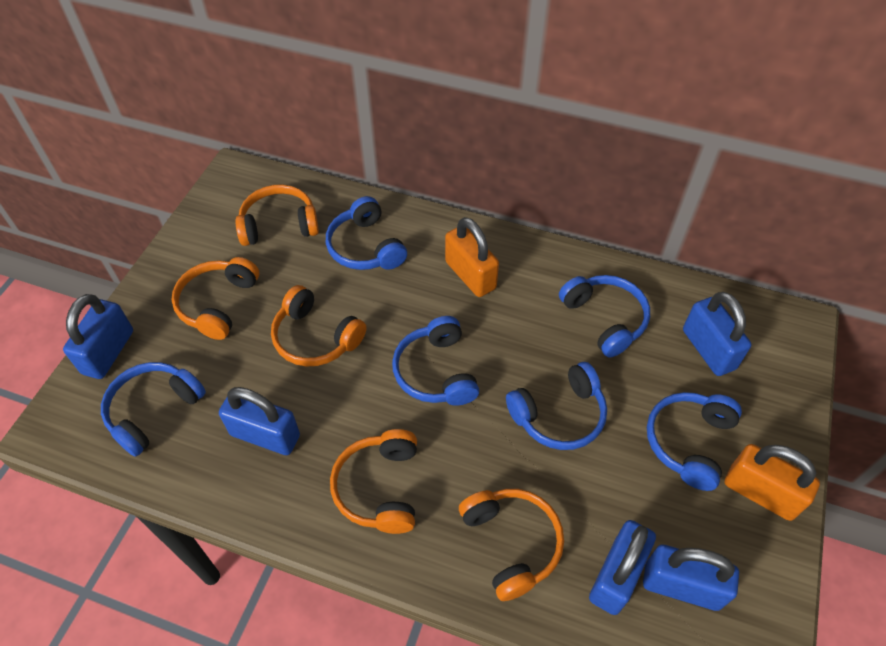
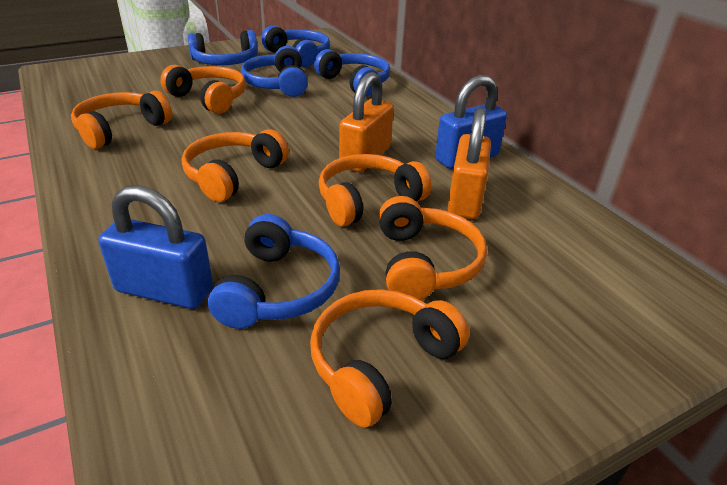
blue headphones: [101,362,206,457] [326,196,407,270] [392,316,479,406] [506,362,607,450] [559,275,650,358] [647,392,742,491] = 6 -> [188,30,258,65] [208,214,340,329] [241,46,308,97] [261,25,330,67] [314,49,390,97] = 5
blue padlock: [63,294,133,379] [219,387,300,455] [589,520,656,615] [643,545,739,611] [683,292,751,376] = 5 -> [99,186,213,309] [435,75,507,169] = 2
orange headphones: [172,257,259,340] [235,185,319,246] [271,285,366,367] [330,429,417,534] [459,489,564,601] = 5 -> [71,91,172,149] [160,65,246,114] [182,129,289,202] [310,289,470,428] [319,154,432,227] [379,196,487,300] = 6

